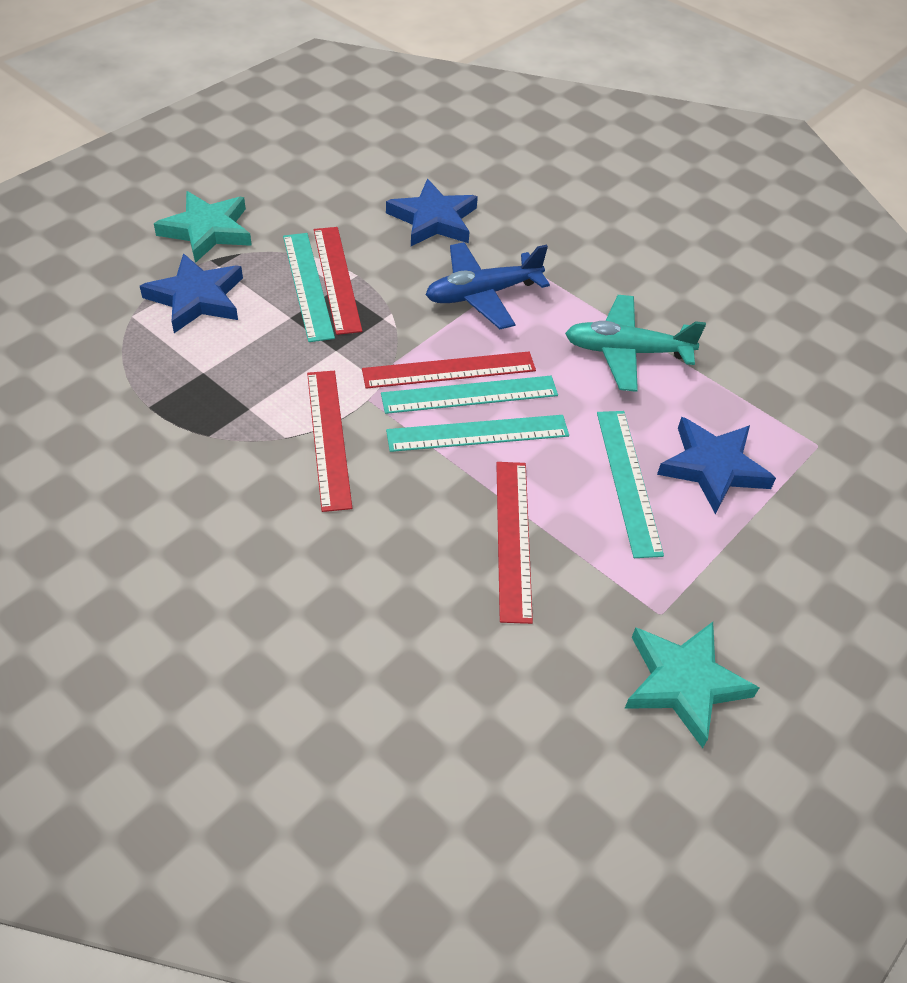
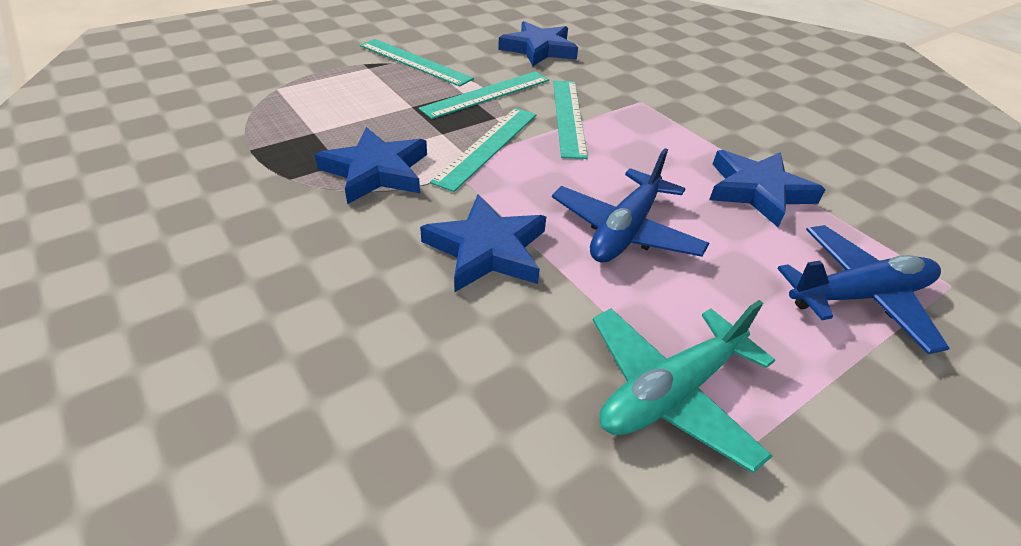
blue plane: [426,242,550,329] = 1 -> [552,148,709,263] [777,225,949,354] = 2
blue star: [140,253,243,333] [386,179,478,246] [657,417,776,515] = 3 -> [315,127,427,204] [420,195,546,292] [498,21,578,66] [709,150,825,227] = 4
red ruler: [307,371,352,512] [314,227,362,335] [362,352,536,389] [496,462,533,624] = 4 -> none = 0
turquoise star: [154,191,252,263] [624,622,759,748] = 2 -> none = 0

